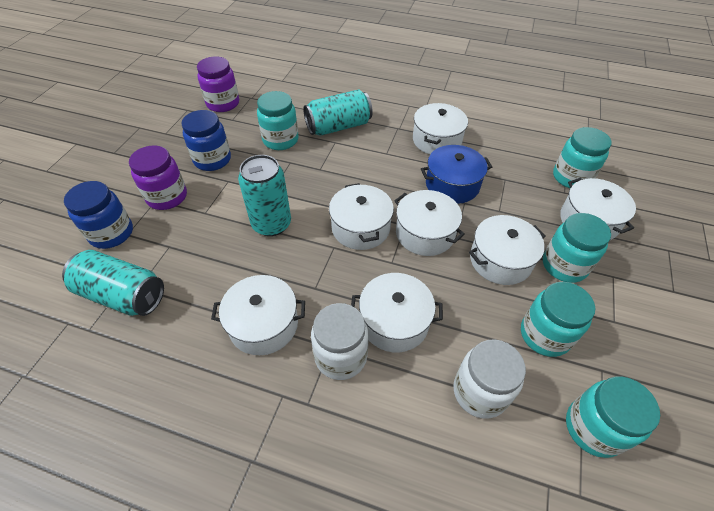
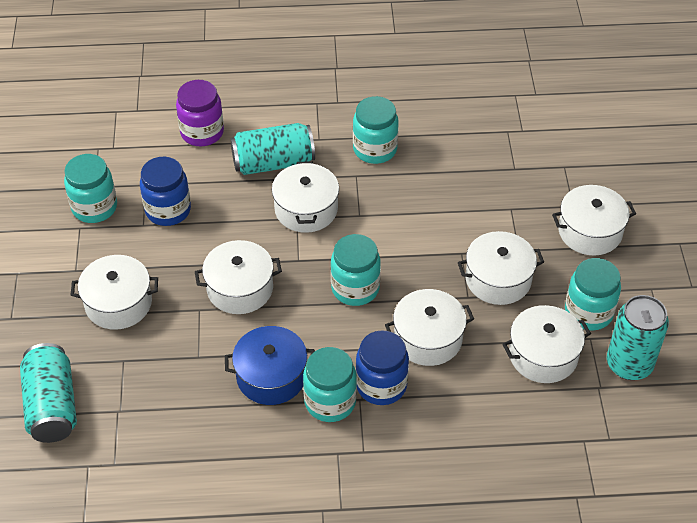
purple jar: [129,145,187,210] [197,56,239,112] = 2 -> [176,80,224,146] = 1
white jar: [311,303,369,380] [453,339,526,419] = 2 -> none = 0

